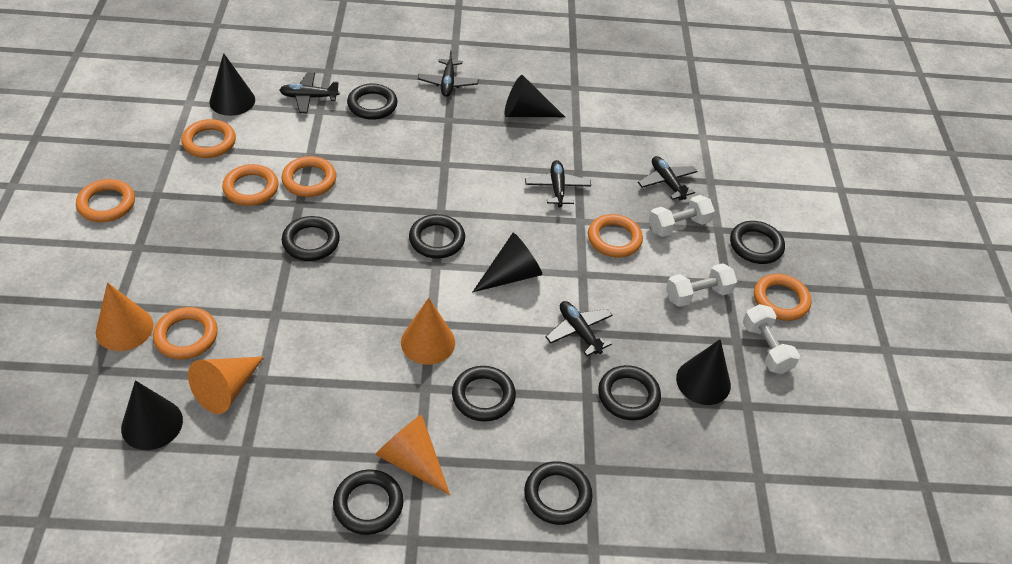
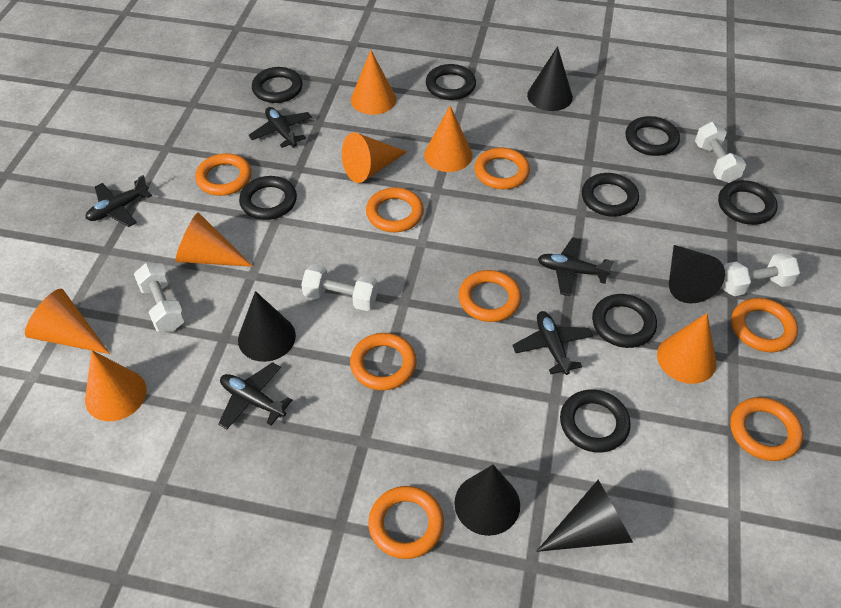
orange cone: [96,282,154,351] [188,357,264,414] [375,414,450,495] [401,298,455,365] = 4 -> [25,289,110,354] [85,351,147,421] [175,213,253,267] [342,132,407,183] [351,50,396,115] [424,106,472,172] [657,313,717,384] = 7
orange ring: [76,179,135,222] [153,307,218,359] [181,119,236,158] [222,164,279,206] [281,156,336,197] [588,214,643,258] [754,274,811,321] = 7 -> [195,153,252,196] [350,333,417,391] [366,187,424,232] [368,486,444,559] [459,270,521,322] [474,148,530,189] [730,397,803,461] [731,298,798,352] = 8
white dumbbell: [648,195,715,237] [666,263,737,307] [743,304,800,374] = 3 -> [134,263,186,332] [301,264,378,311] [695,122,746,183] [722,252,800,296] = 4

